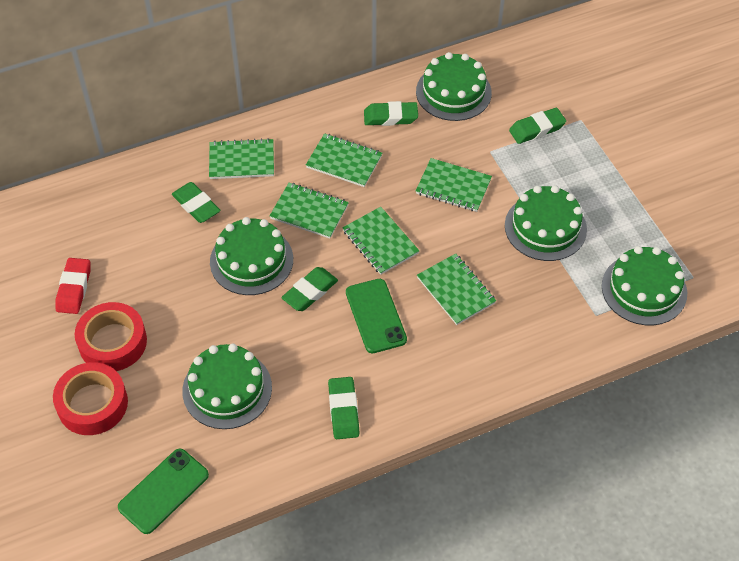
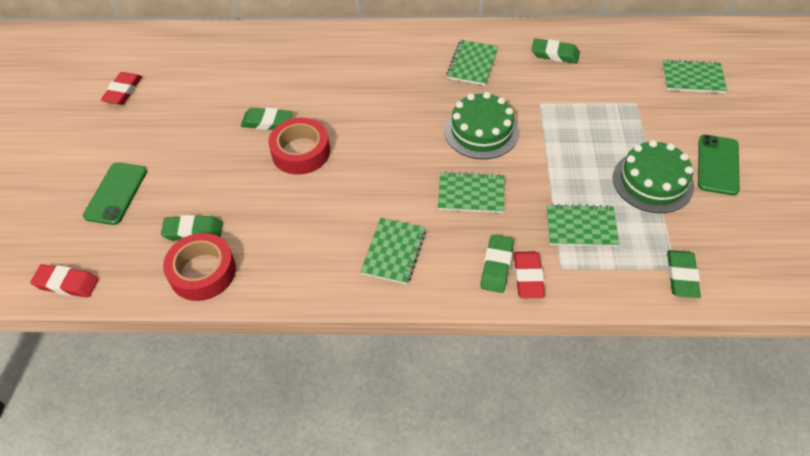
green cake: [182,343,272,429] [210,217,293,295] [416,52,492,121] [505,185,587,261] [602,246,687,325] = 5 -> [444,92,519,159] [613,140,694,213] = 2
green notebook: [209,138,274,179] [270,183,349,239] [306,133,382,187] [343,207,419,275] [416,158,492,212] [417,254,496,325] = 6 -> [360,218,426,284] [438,171,504,213] [446,40,498,86] [547,204,619,247] [662,59,727,93] = 5
red eraser: [55,258,90,314] = 1 -> [30,264,99,298] [101,72,142,105] [514,252,545,298] = 3

